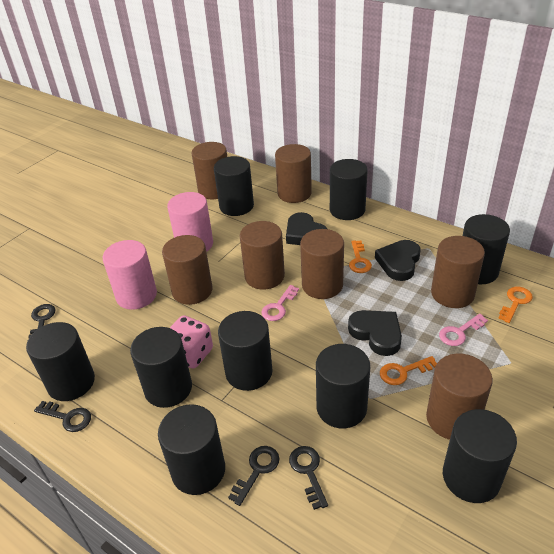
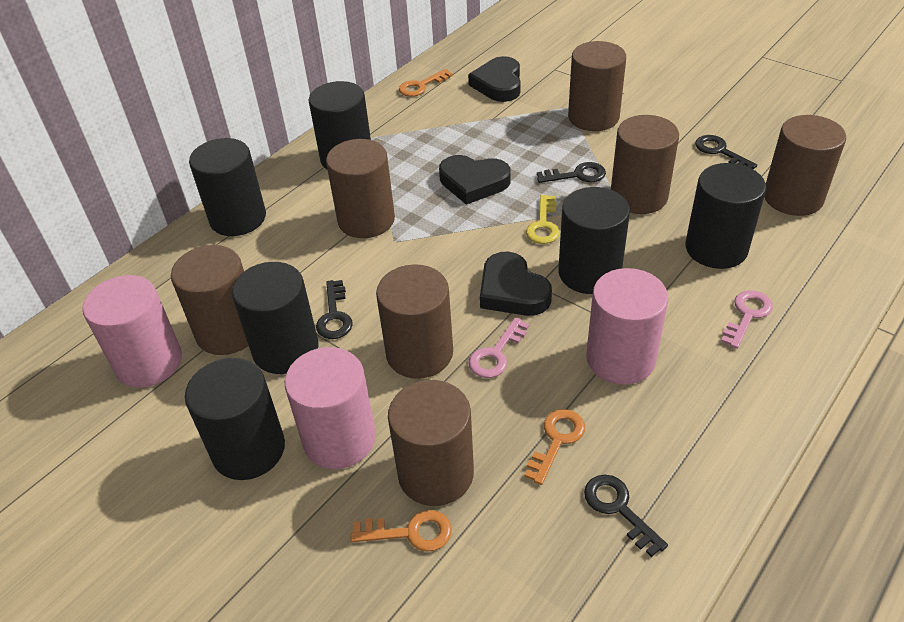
black cylinder: [26,322,95,401] [130,327,192,408] [158,404,225,495] [214,156,254,216] [218,311,273,391] [316,344,370,428] [330,159,368,220] [443,409,517,503] [463,214,510,284] = 9 -> [185,358,285,480] [189,138,266,236] [232,262,318,374] [309,81,371,170] [559,187,630,294] [685,163,766,269] = 6
pink cylinder: [103,240,157,310] [167,192,213,252] = 2 -> [83,275,182,388] [285,347,376,469] [586,268,668,385] = 3
pink dice: [170,315,213,369] = 1 -> none = 0
yellow key: none = 0 -> [526,195,559,244] = 1

